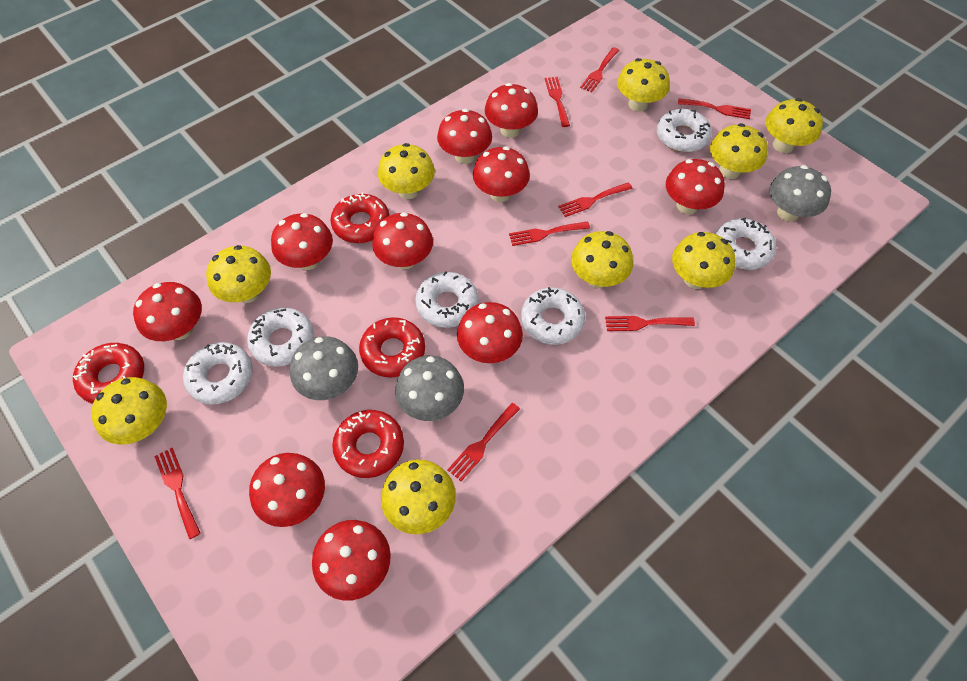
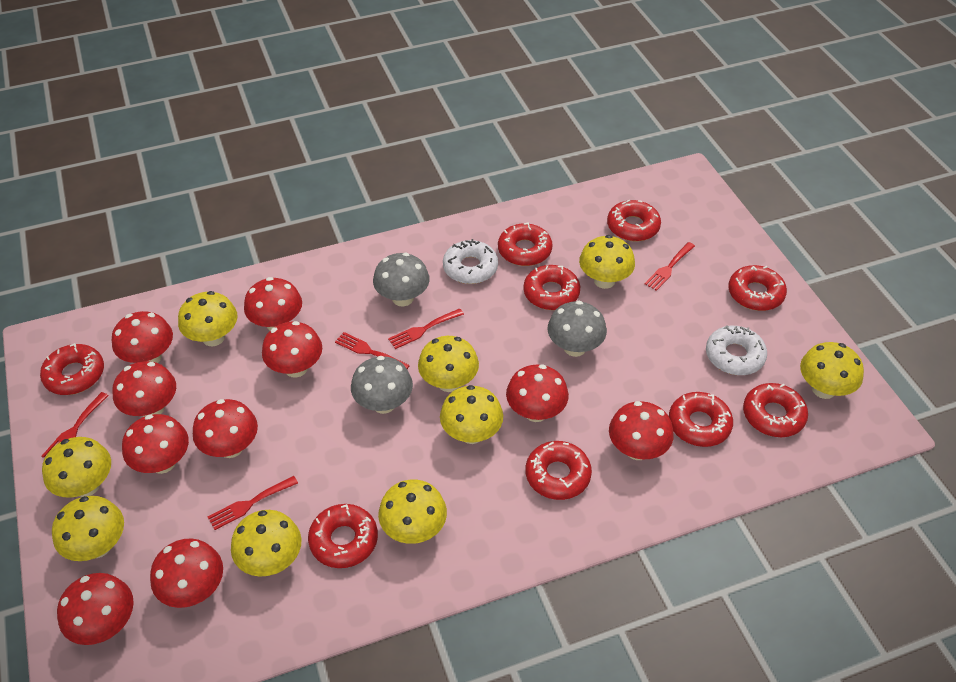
red donut: [73,343,144,404] [331,193,390,243] [332,410,404,478] [359,317,425,377] = 4 -> [40,343,104,395] [308,504,378,568] [498,222,553,266] [523,265,580,310] [526,441,592,500] [607,200,661,241] [669,392,733,447] [728,265,787,311] [743,383,808,437] = 9
red fork: [154,448,201,539] [447,403,520,481] [509,221,590,246] [545,77,570,127] [558,182,633,217] [580,47,619,92] [605,316,695,331] [678,98,751,119] = 8 -> [42,392,109,458] [208,476,298,530] [335,332,410,369] [388,309,464,349] [645,242,695,291] = 5
white donut: [183,342,253,404] [247,307,314,367] [415,271,479,328] [521,287,585,345] [657,109,712,152] [716,218,776,270] = 6 -> [443,239,498,284] [706,326,767,375] = 2

